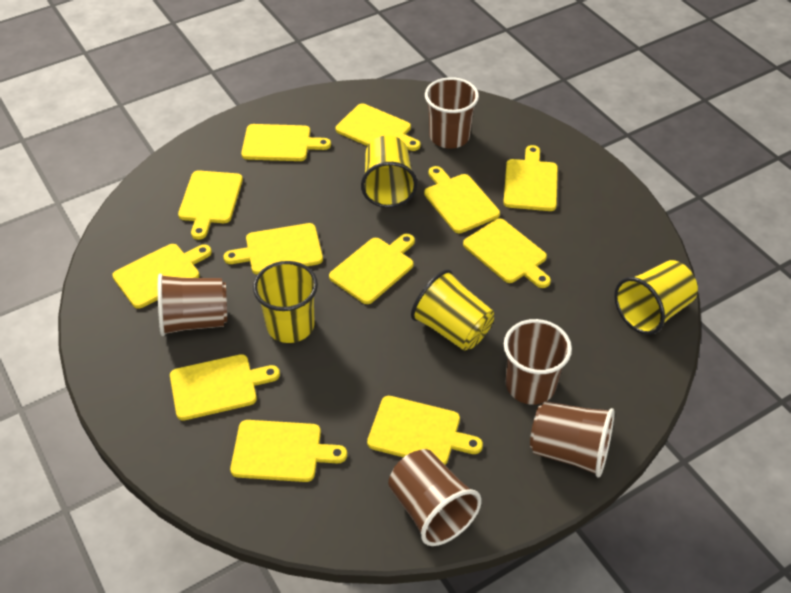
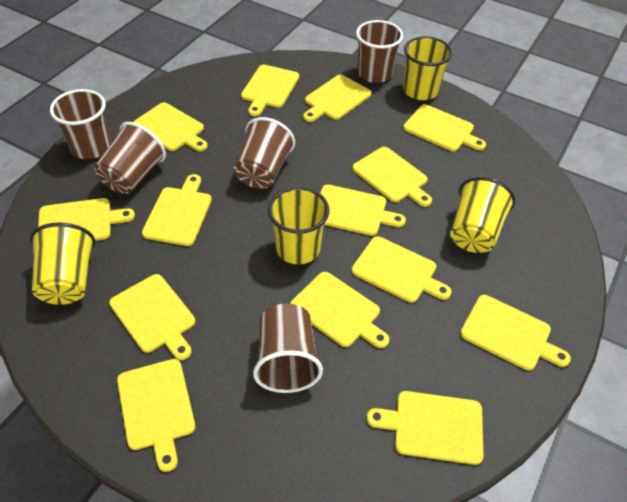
yellow cutting board: [112,244,212,309] [170,354,280,421] [178,170,243,240] [223,223,323,275] [230,420,347,482] [241,124,331,161] [329,234,415,304] [336,103,420,151] [367,396,483,465] [424,166,500,233] [463,219,551,288] [503,145,558,211] = 12 -> [38,198,135,241] [109,274,195,360] [117,359,195,472] [133,102,208,152] [142,174,212,246] [241,65,299,116] [290,272,389,348] [303,75,371,122] [320,184,406,236] [352,147,432,207] [352,236,452,303] [366,391,484,465] [403,104,486,151] [460,295,571,370] = 14

